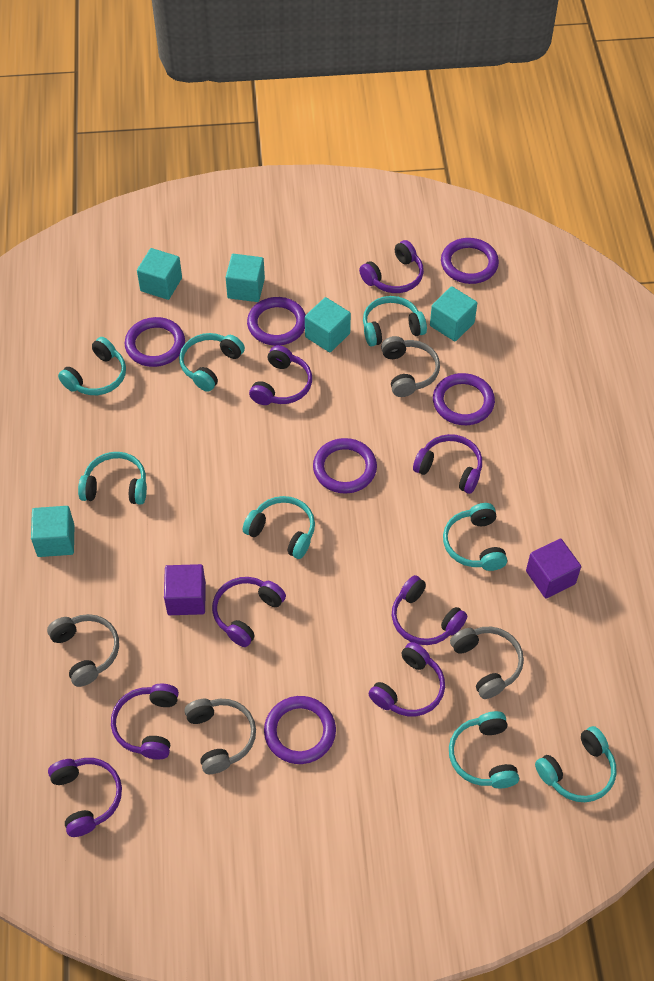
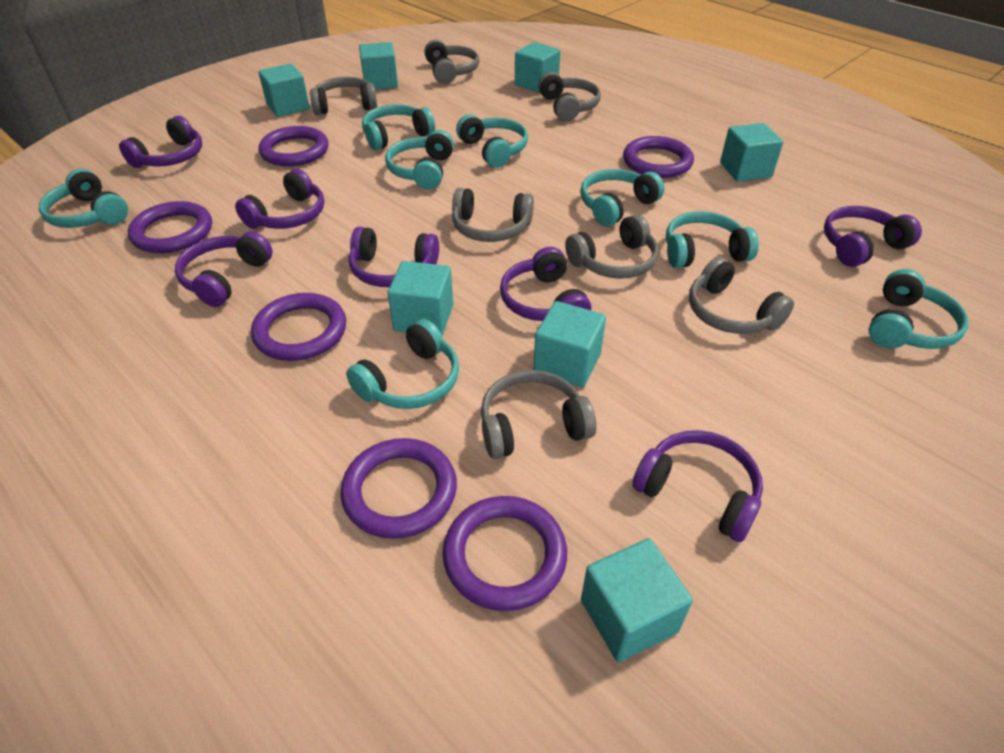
grey headphones: [47,614,119,687] [184,699,256,774] [381,336,440,397] [450,627,524,699] = 4 -> [310,77,377,115] [424,40,479,84] [452,188,534,242] [481,370,596,459] [538,72,601,121] [565,214,658,279] [689,257,794,334] = 7
purple cube: [164,564,206,615] [526,538,581,598] = 2 -> none = 0
purple headphones: [48,758,122,837] [111,684,179,759] [212,577,286,647] [249,345,312,405] [359,240,424,293] [369,642,445,716] [392,575,467,645] [413,434,482,494] = 8 -> [119,116,202,168] [175,231,273,307] [235,169,324,229] [349,227,439,287] [500,247,591,321] [632,430,763,542] [824,206,922,267] = 7
turquoise cube: [31,506,74,557] [137,248,182,300] [226,254,265,302] [305,297,351,352] [430,286,477,342] = 5 -> [258,64,310,117] [359,42,398,90] [388,261,453,335] [515,42,560,93] [534,301,606,387] [581,538,693,662] [720,123,783,182] = 7

